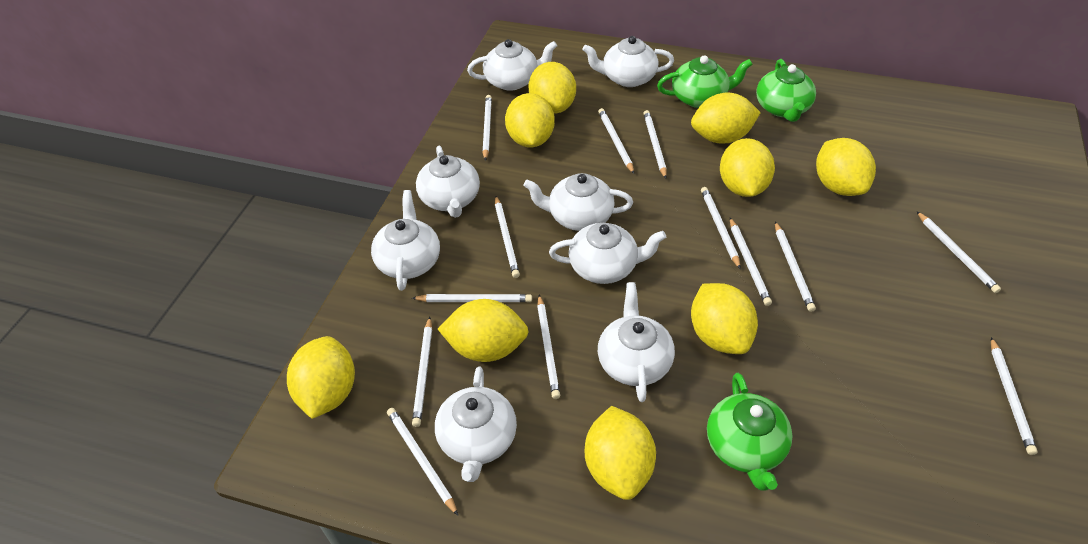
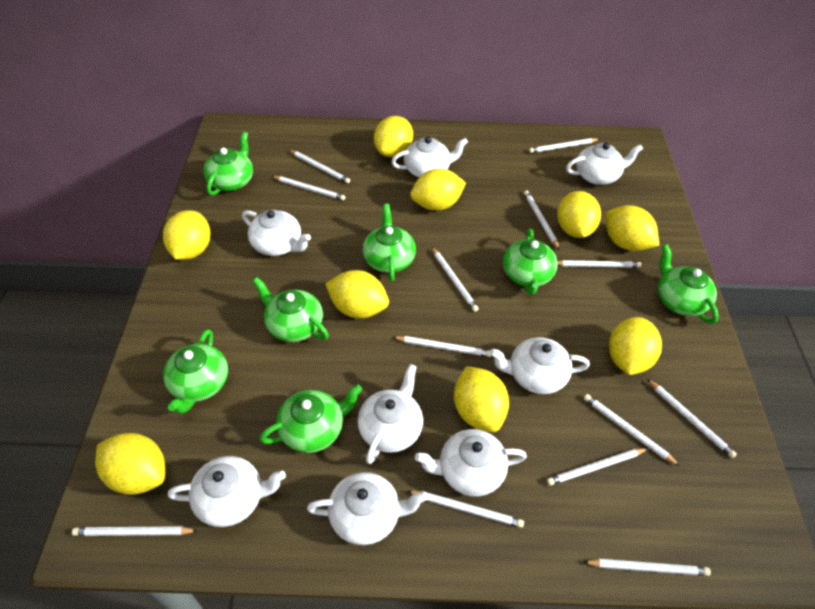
green teapot: [657,55,753,108] [707,373,793,491] [756,59,816,122] = 3 -> [163,329,228,414] [203,132,253,196] [252,277,329,342] [260,384,362,453] [362,204,416,282] [503,229,558,295] [658,244,719,324] = 7

